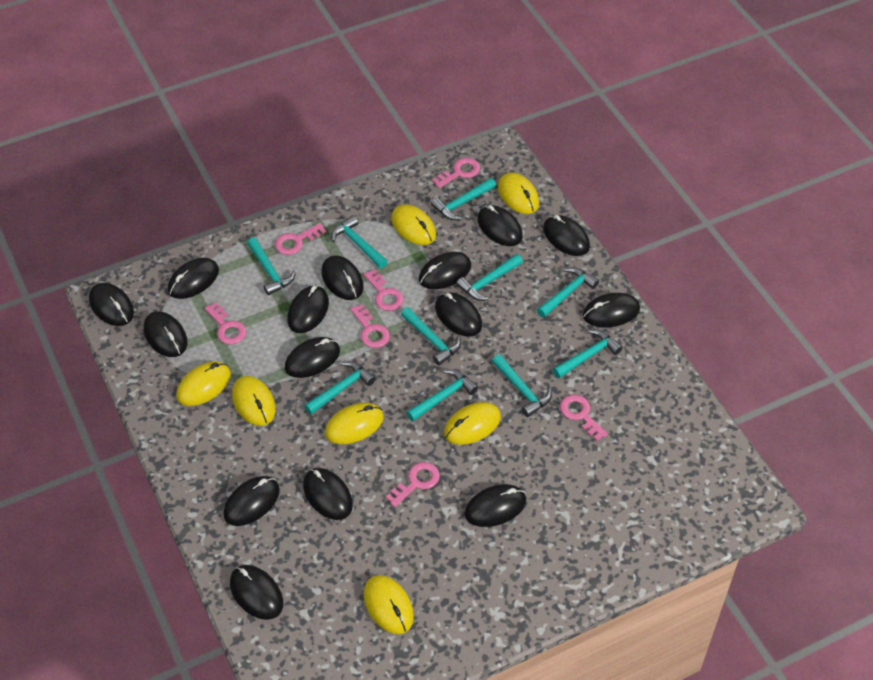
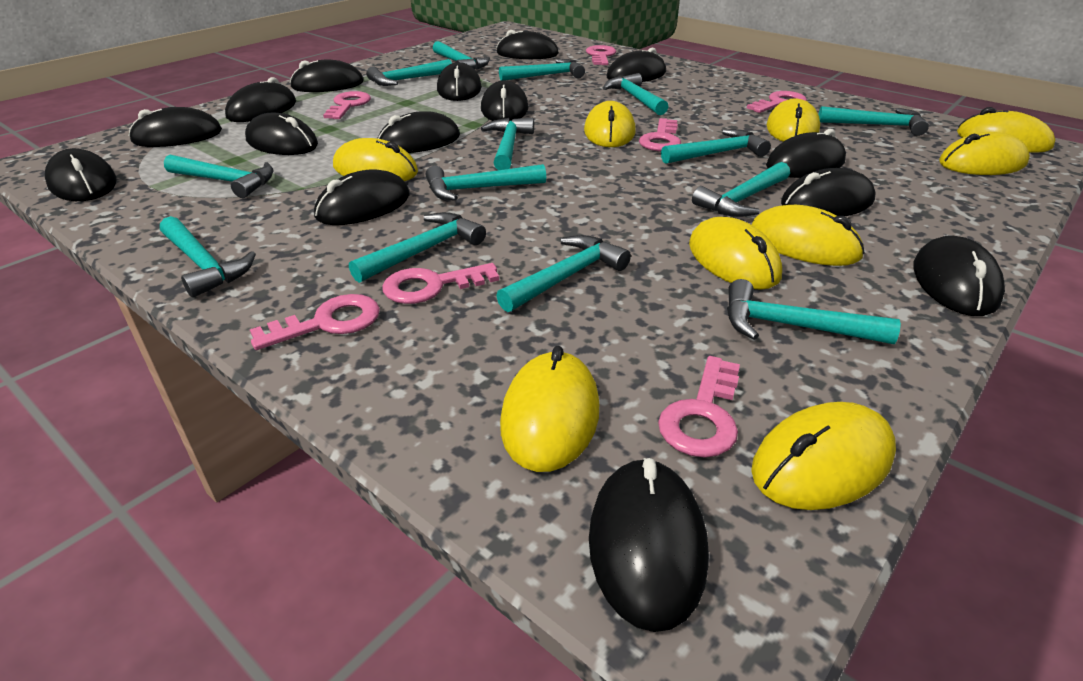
turquoise hammer: [247,238,296,295] [304,361,376,415] [331,215,388,269] [401,307,461,365] [406,369,478,421] [431,178,496,220] [456,254,523,301] [492,354,552,417] [537,267,599,318] [553,330,623,378] = 10 -> [160,216,256,298] [164,154,273,198] [349,212,486,283] [366,59,452,86] [426,164,546,201] [433,41,490,70] [481,118,534,170] [496,235,631,312] [499,59,585,81] [603,73,668,115] [661,129,771,164] [692,162,790,217] [727,279,901,344] [818,106,929,136] = 14
yellow mouse: [176,361,231,406] [232,376,276,426] [325,403,384,444] [364,575,414,634] [391,204,436,245] [444,402,501,445] [498,172,539,214] = 7 -> [333,138,418,181] [500,346,599,472] [584,101,636,147] [689,217,782,290] [751,402,896,510] [752,205,865,266] [767,98,820,142] [939,132,1030,175] [957,107,1055,153] = 9

